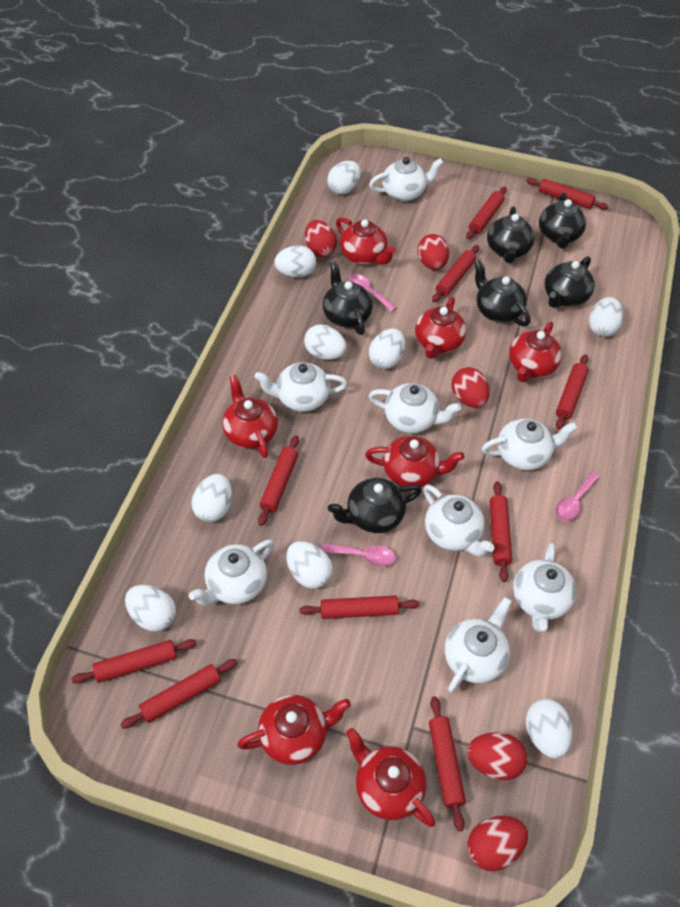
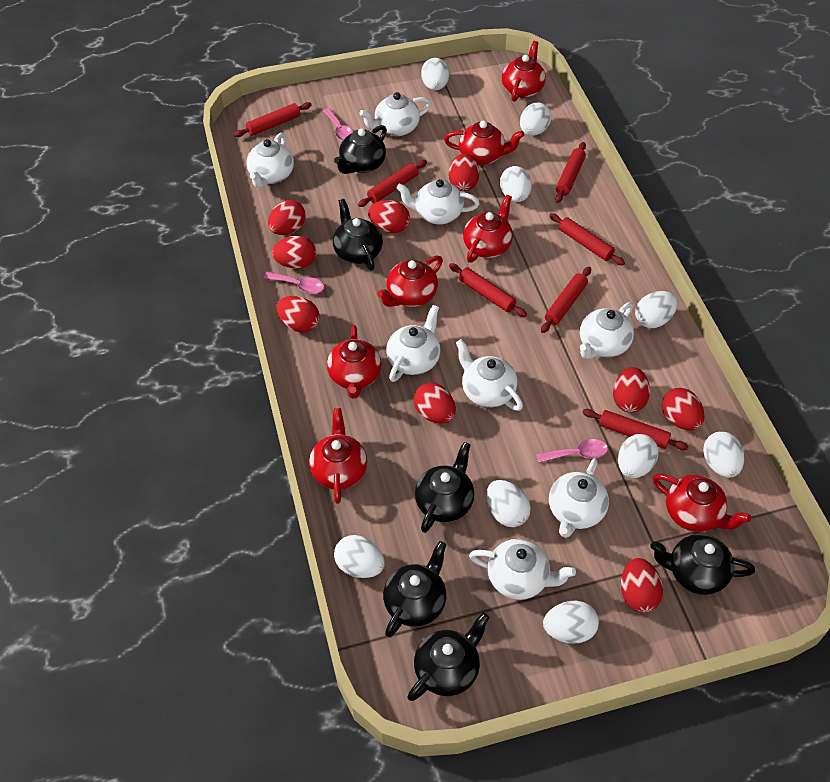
red egg: [305,220,337,257] [417,234,449,270] [452,367,490,408] [467,733,527,780] [467,816,528,871] = 5 -> [268,200,306,235] [272,236,316,269] [276,296,320,333] [368,200,410,233] [414,383,456,424] [449,153,479,191] [613,367,650,413] [621,558,663,613] [662,388,705,430] = 9
red rolling pin: [71,639,196,683] [120,659,237,729] [258,436,299,526] [299,595,419,619] [429,696,466,831] [432,245,479,302] [466,187,507,239] [490,481,512,582] [526,178,609,210] [556,354,589,430] = 10 -> [234,102,312,137] [358,160,427,207] [449,263,527,317] [541,267,591,333] [549,213,625,265] [555,142,586,203] [582,409,688,450] = 7

